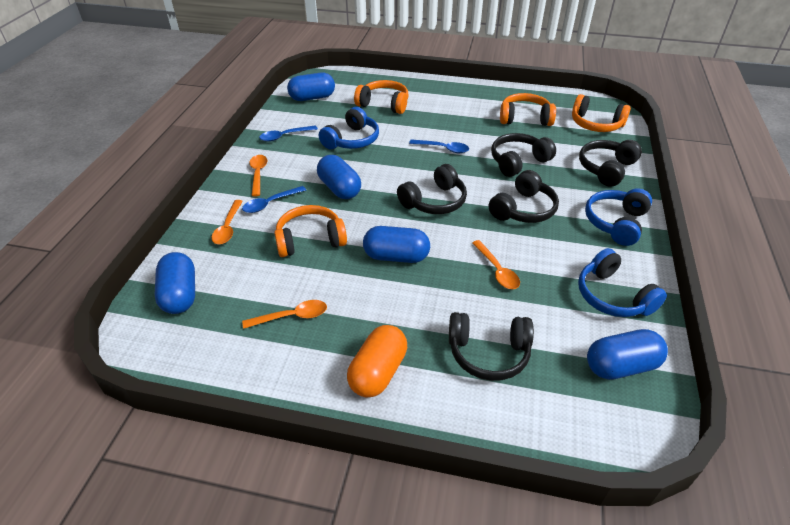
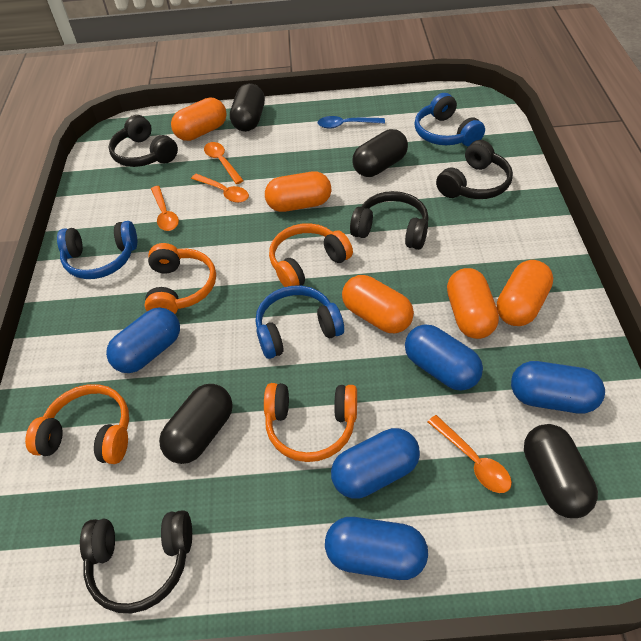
black capsule: none = 0 -> [159,384,233,464] [230,83,265,132] [352,129,408,177] [524,424,598,518] = 4
black headphones: [397,164,467,214] [449,312,534,381] [489,170,559,223] [491,133,556,177] [579,140,642,187] = 5 -> [80,510,192,613] [109,115,178,167] [350,191,429,250] [436,140,513,199] = 4
blue spoon: [242,186,306,213] [259,125,318,142] [409,139,469,153] = 3 -> [317,116,385,129] = 1
orange capsule: [347,325,407,398] = 1 -> [171,98,227,141] [265,171,331,212] [342,275,414,333] [447,268,499,339] [497,260,553,326] = 5

